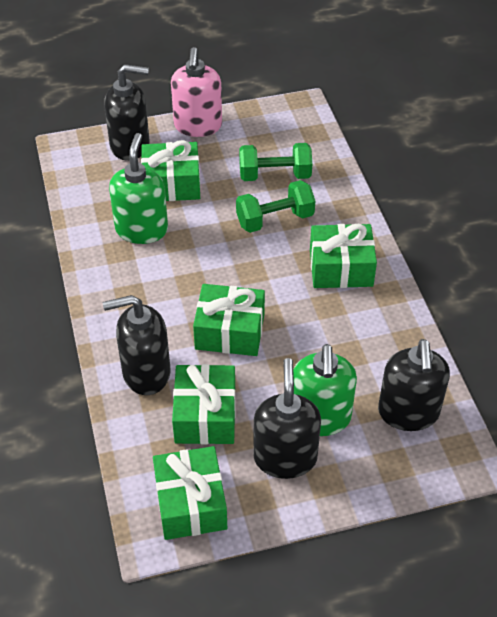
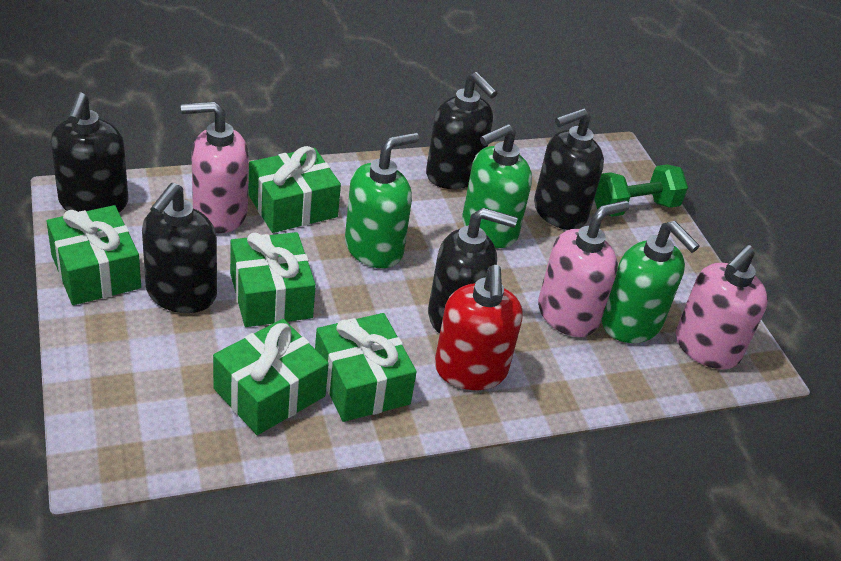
black soap dispenser: [103,295,171,395] [104,64,149,161] [253,358,321,479] [378,339,450,431] = 4 -> [51,92,128,212] [142,183,217,313] [426,72,498,189] [428,208,517,334] [534,108,604,230] = 5
green dumbbell: [236,180,315,233] [239,143,312,181] = 2 -> [594,164,688,217] = 1
green soap dispenser: [109,133,168,244] [293,344,357,436] = 2 -> [345,132,419,268] [462,124,532,248] [602,221,700,343] = 3
pink soap dispenser: [171,47,222,137] = 1 -> [181,101,249,233] [538,200,629,337] [676,245,768,369] = 3
red soap dispenser: none = 0 -> [434,265,523,390] = 1

